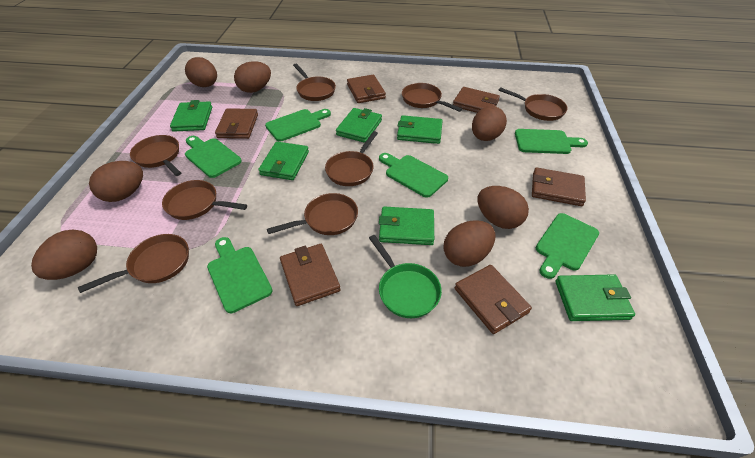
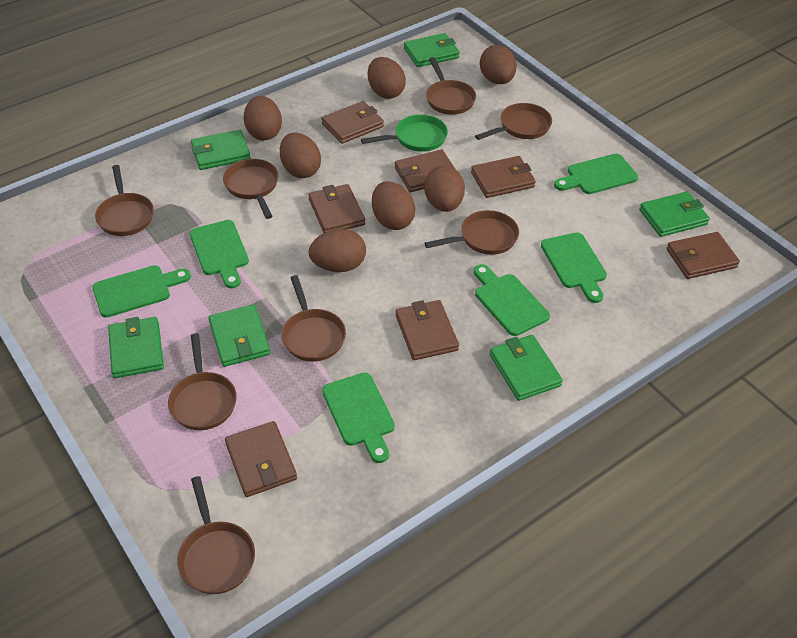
brown wallet: [215,108,258,139] [280,244,341,306] [347,75,386,103] [453,87,500,113] [455,265,532,334] [532,167,586,206] = 6 -> [225,421,297,497] [308,184,365,233] [321,101,384,144] [395,150,455,192] [396,300,459,360] [471,156,536,198] [666,232,740,279] = 7

